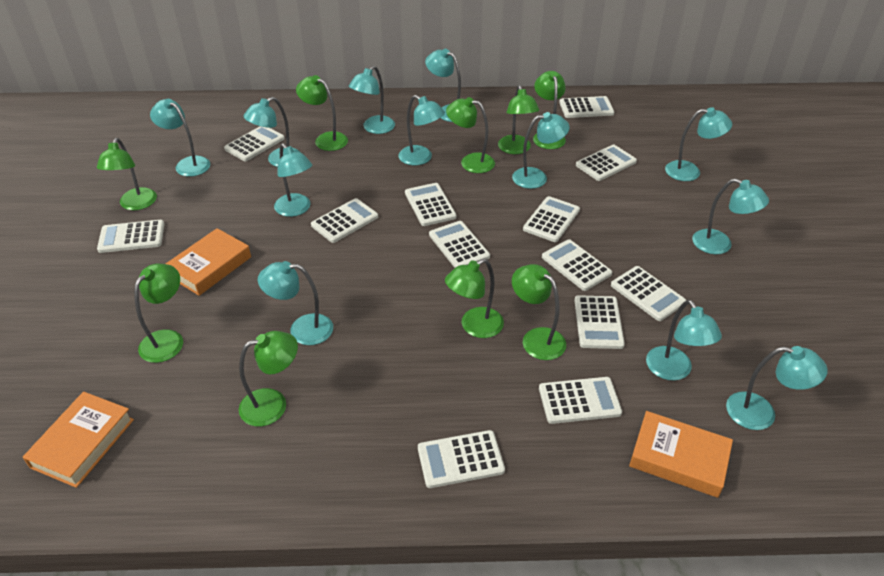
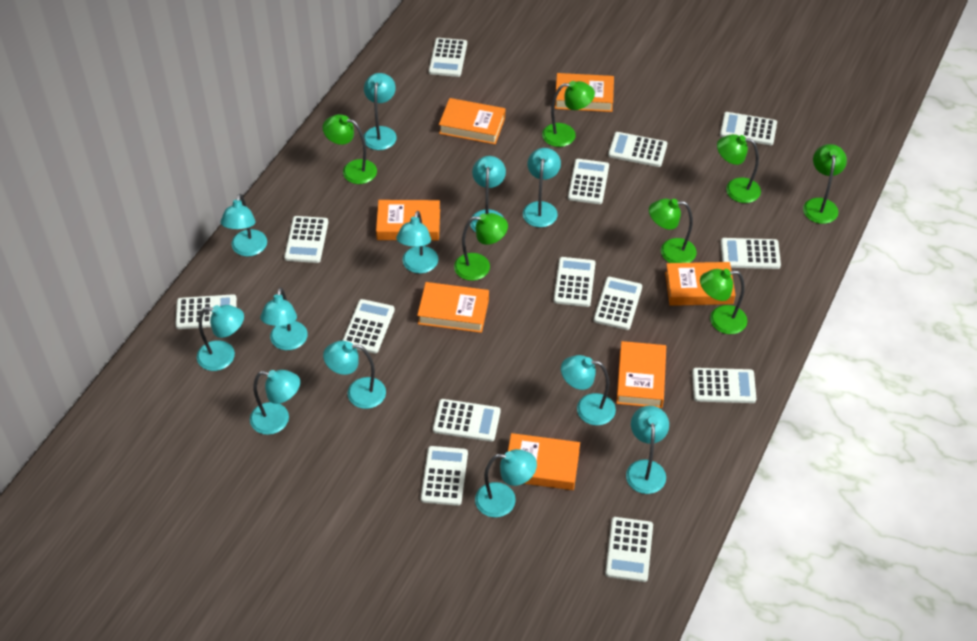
green lamp: [97,138,157,210] [134,264,183,363] [239,331,298,427] [296,75,348,151] [445,259,504,338] [446,97,495,173] [498,85,539,154] [512,264,566,360] [533,71,566,149] = 9 -> [323,114,377,184] [454,213,508,281] [542,81,595,147] [649,199,697,263] [700,269,747,334] [717,134,761,203] [803,144,847,224] = 7
orange book: [22,392,134,488] [166,228,251,296] [629,411,733,498] = 3 -> [376,200,440,241] [417,282,489,333] [439,98,505,144] [508,433,580,490] [555,73,614,112] [616,341,666,408] [665,262,736,306] = 7
white calculator: [97,220,164,253] [224,126,285,161] [311,198,378,243] [405,183,457,226] [418,430,505,488] [429,221,490,268] [523,196,580,242] [539,377,622,424] [542,239,612,291] [559,96,614,118] [574,295,625,349] [576,145,637,181] [611,266,686,321] = 13 -> [175,294,237,329] [284,216,328,263] [342,299,395,354] [421,446,468,506] [429,38,467,77] [433,399,500,442] [554,257,596,307] [568,159,609,204] [594,277,642,330] [605,517,653,582] [608,132,667,167] [692,368,756,403] [720,112,777,145] [721,238,781,269] = 14

